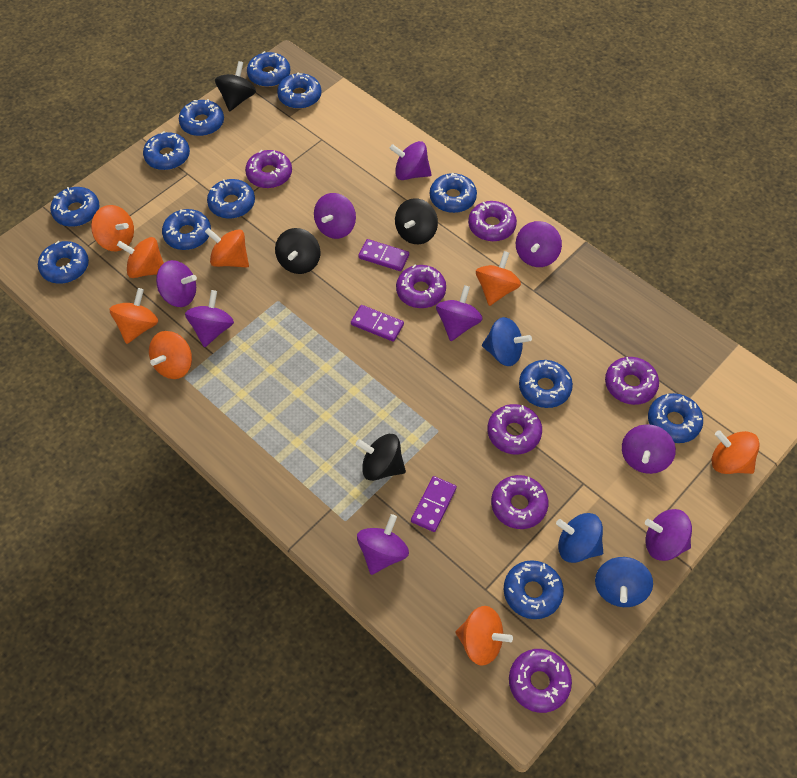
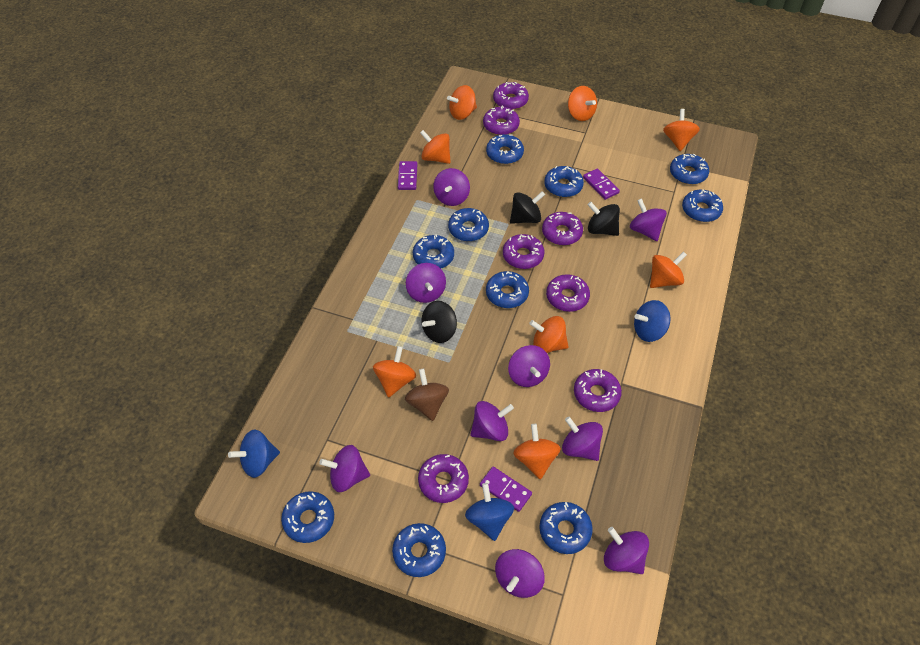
black spinning top: [215,61,256,111] [275,228,320,274] [356,434,406,481] [395,198,438,244] = 4 -> [422,301,457,343] [510,191,545,224] [588,202,620,236] = 3
blue donut: [38,241,89,284] [50,187,100,227] [143,131,190,170] [162,209,211,250] [179,99,224,136] [207,179,255,219] [247,51,290,87] [277,73,322,109] [430,173,477,213] [504,560,564,619] [519,360,573,408] [648,393,703,443] = 12 -> [281,491,334,543] [392,523,446,577] [413,234,454,268] [448,208,489,241] [486,134,524,164] [486,271,529,308] [539,502,593,554] [544,166,584,197] [670,154,709,184] [682,189,723,222] = 10
brown spinning top: none = 0 -> [405,369,449,421] = 1

